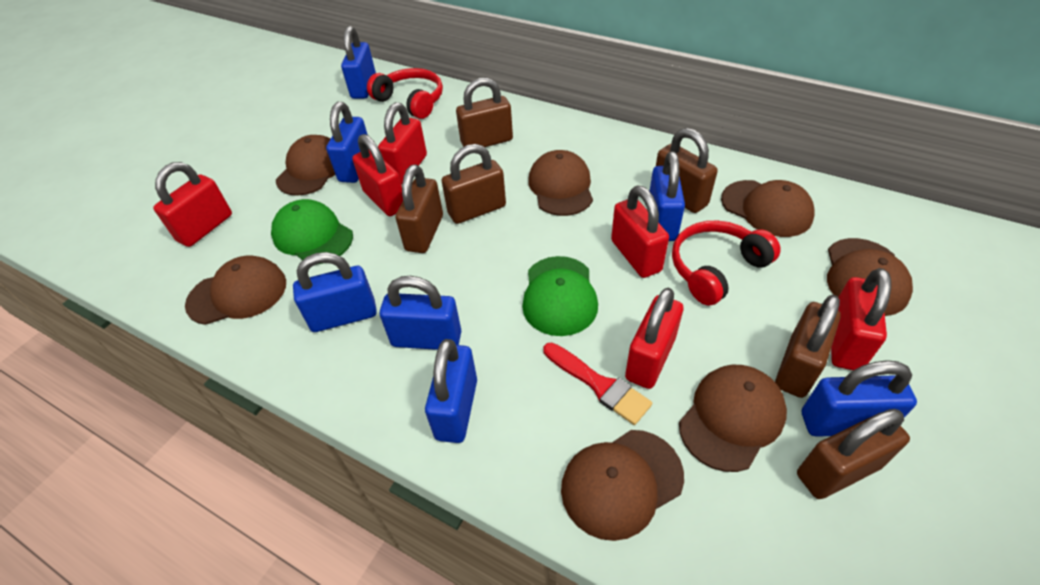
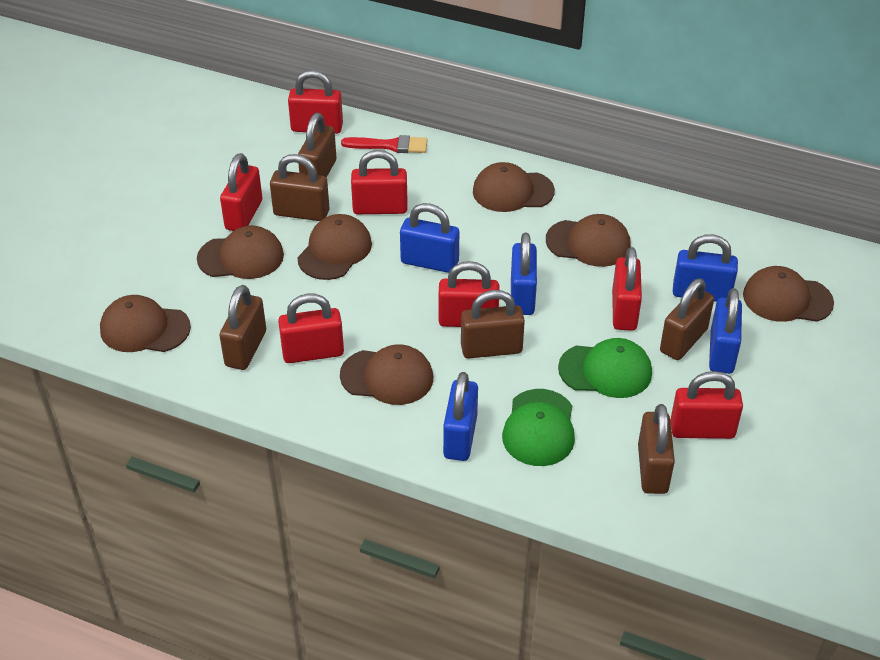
blue padlock: [293,252,377,332] [326,102,368,183] [341,26,376,99] [380,276,461,350] [425,339,477,443] [650,151,685,241] [802,360,917,437] = 7 -> [400,203,459,273] [443,372,478,461] [511,233,537,315] [673,234,738,302] [709,288,742,374] = 5
red headphones: [367,68,443,119] [672,220,781,306] = 2 -> none = 0
red padlock: [153,162,232,247] [352,134,403,216] [378,102,427,184] [611,186,669,278] [625,288,684,389] [831,268,891,370] = 6 -> [220,153,262,231] [278,294,344,363] [288,70,343,134] [351,150,408,214] [438,261,499,327] [612,247,642,331] [670,371,743,439] = 7

